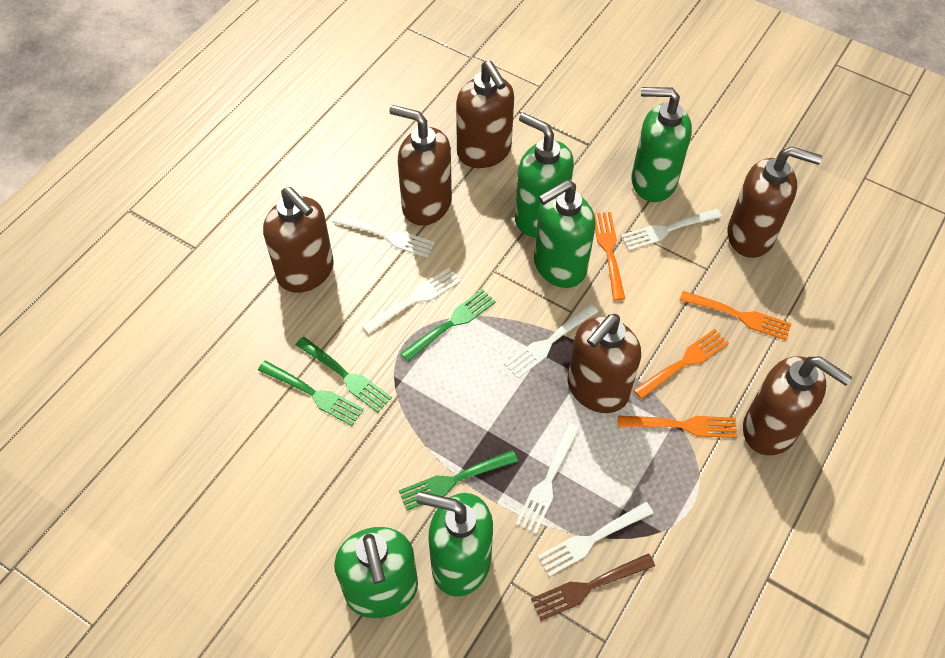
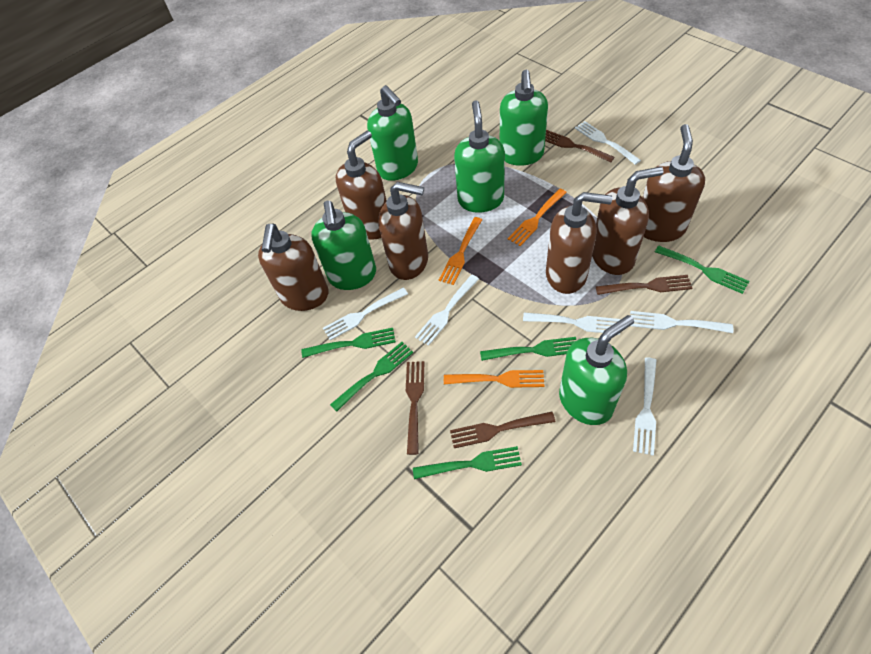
brown fork: [531,553,655,621] = 1 -> [406,361,424,455] [450,411,555,448] [545,130,615,163] [596,275,693,295] = 4
green fork: [258,360,364,426] [296,337,392,413] [399,450,518,510] [400,289,496,362] = 4 -> [302,328,396,358] [330,342,413,412] [413,446,522,479] [480,337,576,361] [655,245,749,294] = 5
orange fork: [594,212,625,301] [618,416,737,438] [633,329,729,399] [680,291,791,340] = 4 -> [439,217,482,285] [444,370,544,388] [508,189,567,246] = 3

